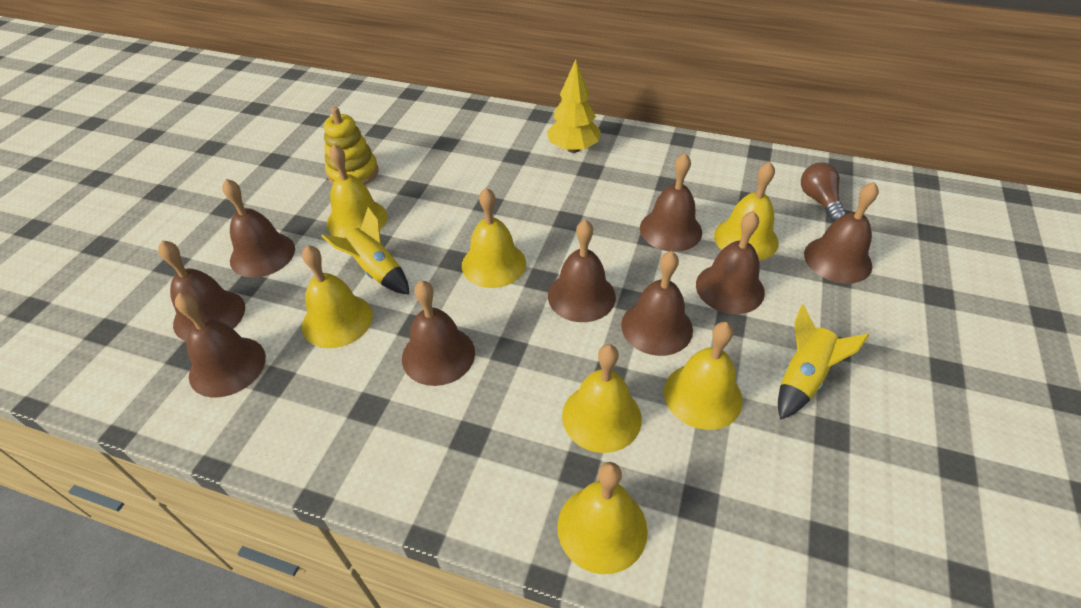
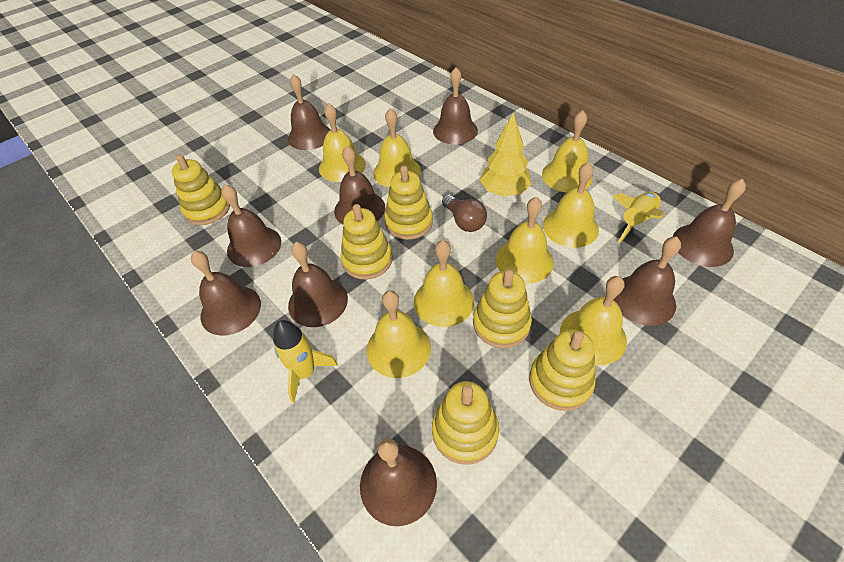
yellow bell: [302,245,373,348] [327,144,388,238] [462,188,526,288] [557,462,648,574] [562,344,642,453] [664,322,743,430] [714,162,779,261] = 7 -> [319,103,366,182] [367,290,431,378] [373,108,421,188] [414,240,474,327] [496,197,554,283] [542,110,593,192] [543,162,599,248] [560,276,627,365] = 8
yellow stacking toy: [324,107,378,185] = 1 -> [172,154,230,225] [341,204,393,279] [384,166,433,240] [432,381,499,465] [473,269,532,348] [529,329,595,411] = 6

